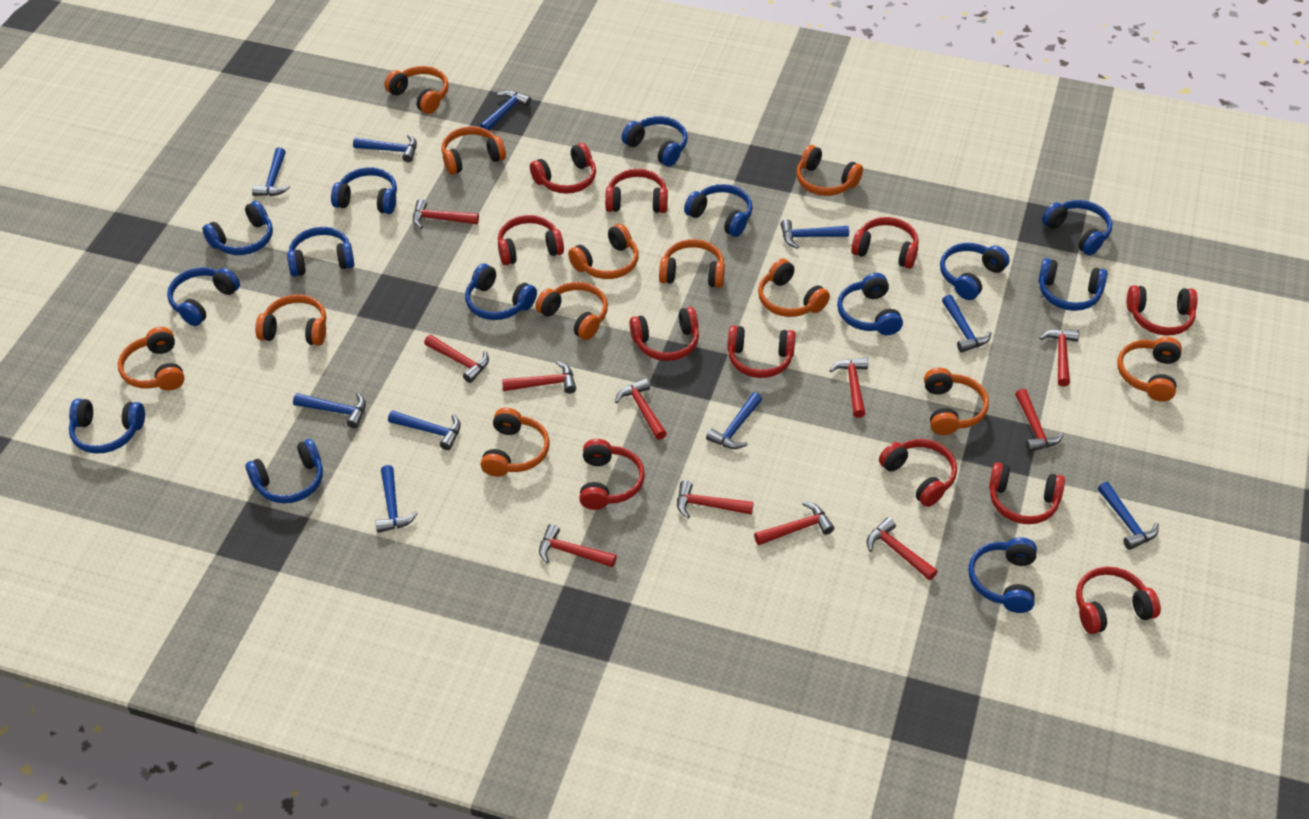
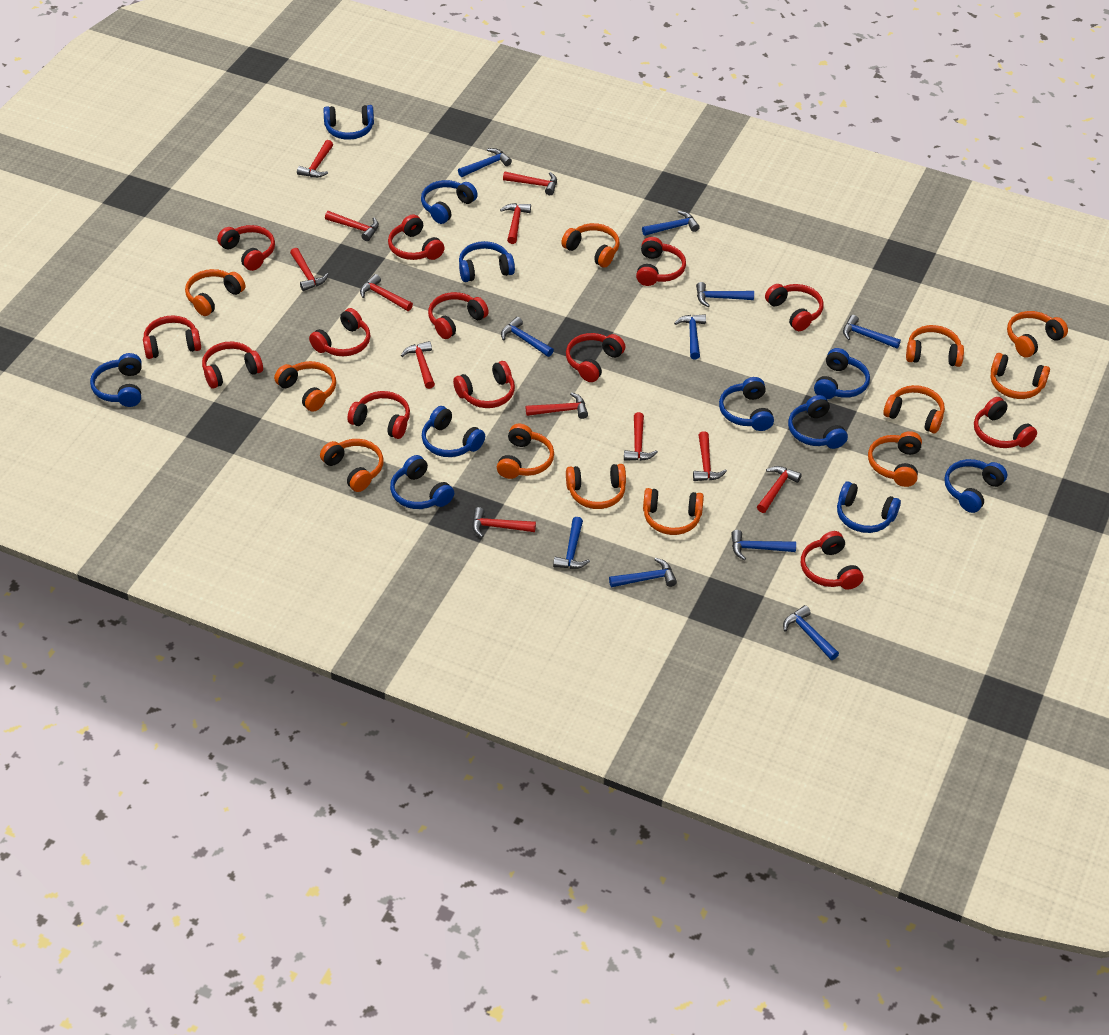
blue headphones: [69,399,145,454] [167,267,240,326] [202,201,273,255] [245,439,323,503] [287,227,354,277] [331,167,397,214] [465,264,537,320] [622,116,687,166] [684,184,753,237] [837,273,903,335] [940,243,1010,300] [968,537,1037,613] [1038,258,1107,311] [1042,200,1112,255] = 14 -> [90,353,142,407] [324,105,374,140] [390,455,454,509] [421,180,478,224] [422,406,485,457] [459,241,515,282] [719,377,774,431] [788,395,848,449] [814,348,870,399] [837,481,901,533] [944,459,1007,513] = 11
red hammer: [413,199,479,229] [424,335,489,383] [502,361,576,394] [539,524,617,567] [615,378,667,440] [677,480,754,519] [754,501,834,545] [829,357,868,418] [867,517,938,580] [1015,389,1064,452] [1040,329,1079,387] = 11 -> [290,248,328,291] [297,140,333,178] [325,211,379,241] [360,274,413,311] [401,341,435,389] [472,507,536,537] [500,203,531,244] [503,172,557,195] [526,392,588,419] [624,412,658,461] [693,432,727,481] [757,466,802,513] = 12
red headphones: [498,215,564,265] [530,143,596,194] [579,439,645,510] [605,169,668,213] [630,307,699,361] [727,326,796,378] [851,217,919,269] [879,439,957,507] [989,462,1065,524] [1076,567,1161,634] [1127,285,1198,335] = 11 -> [143,315,201,359] [202,341,263,389] [217,225,275,271] [309,308,371,356] [347,391,410,439] [388,214,444,260] [428,292,489,339] [453,361,515,408] [566,333,625,382] [636,237,686,286] [765,284,824,331] [801,531,863,590] [974,397,1037,448] = 13

